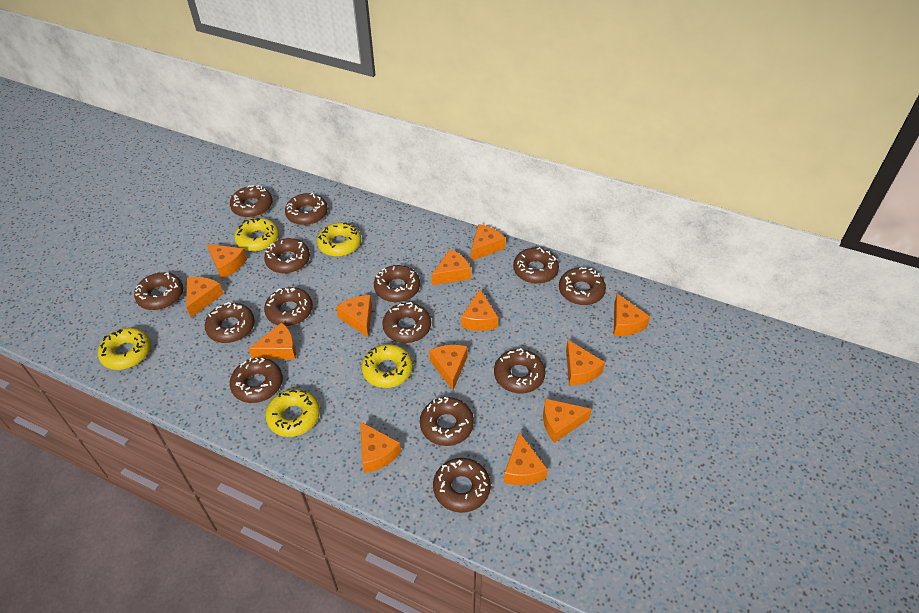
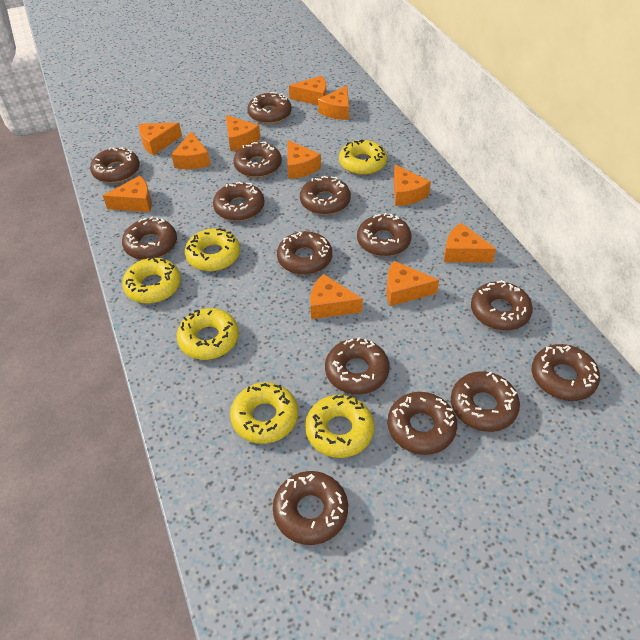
orange cheese: [186,277,224,318] [207,244,247,279] [249,322,296,359] [336,295,372,337] [360,421,401,473] [429,345,468,390] [431,249,471,285] [461,289,498,331] [471,224,506,261] [504,432,548,485] [543,398,592,443] [566,340,605,386] [614,294,650,336] = 13 -> [103,176,152,212] [139,123,182,155] [171,131,211,169] [226,115,260,151] [287,140,321,179] [289,76,327,105] [310,274,363,319] [318,86,349,120] [386,261,439,306] [393,165,431,206] [444,223,496,263] = 11
yellow donut: [98,327,151,370] [234,217,279,251] [265,389,320,437] [317,222,361,257] [361,344,413,388] = 5 -> [122,257,181,304] [177,308,239,360] [185,228,240,271] [230,382,298,444] [305,395,374,458] [339,140,387,175] = 6

